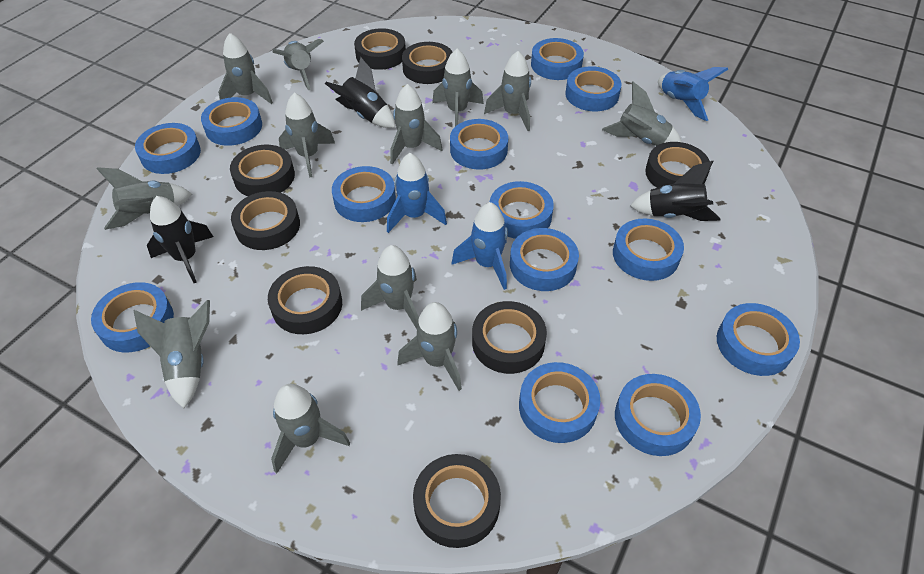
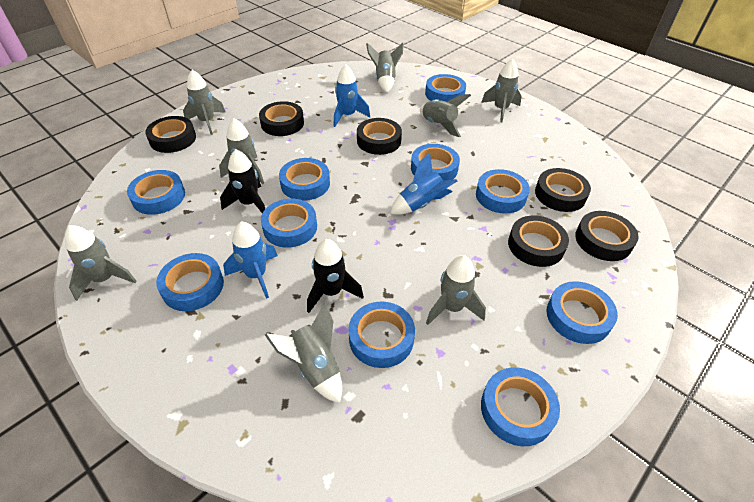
black rocket: [147,196,213,283] [325,57,395,128] [630,161,721,221] = 3 -> [220,149,265,213] [307,239,364,313] = 2
black tape: [230,145,295,196] [231,191,300,250] [268,266,342,334] [354,28,406,70] [402,42,452,84] [413,454,501,548] [472,301,547,374] [645,142,710,188] = 8 -> [145,116,196,153] [259,101,304,136] [357,118,402,155] [508,216,569,267] [535,168,591,212] [575,211,639,261] = 6
blue tape: [91,282,174,352] [135,123,201,174] [201,97,262,146] [332,166,396,222] [450,119,508,169] [490,181,554,239] [510,228,579,291] [519,362,600,443] [531,38,584,80] [565,66,622,111] [613,219,684,281] [615,374,701,456] [717,303,800,376] = 13 -> [127,170,185,215] [156,253,224,311] [261,199,317,248] [279,158,330,201] [348,301,415,368] [411,144,460,181] [425,74,466,102] [476,169,530,214] [481,367,560,446] [546,281,618,344] = 10
grey rocket: [97,167,192,230] [134,300,210,408] [218,33,273,104] [271,384,350,473] [272,39,324,90] [279,93,335,177] [361,245,419,329] [390,84,443,165] [398,302,462,391] [432,49,484,126] [484,51,531,131] [602,82,681,146] = 12 -> [65,225,137,301] [183,70,226,135] [219,118,264,185] [265,302,342,403] [366,43,404,93] [420,94,471,137] [426,255,486,325] [481,59,522,122] = 8

